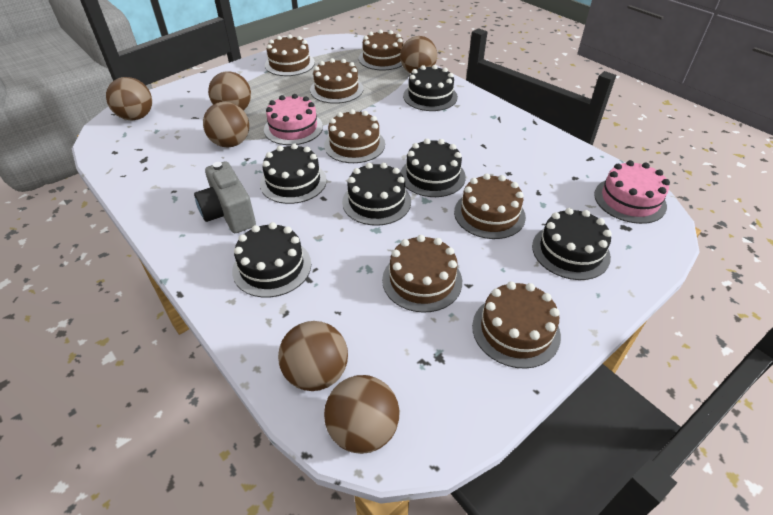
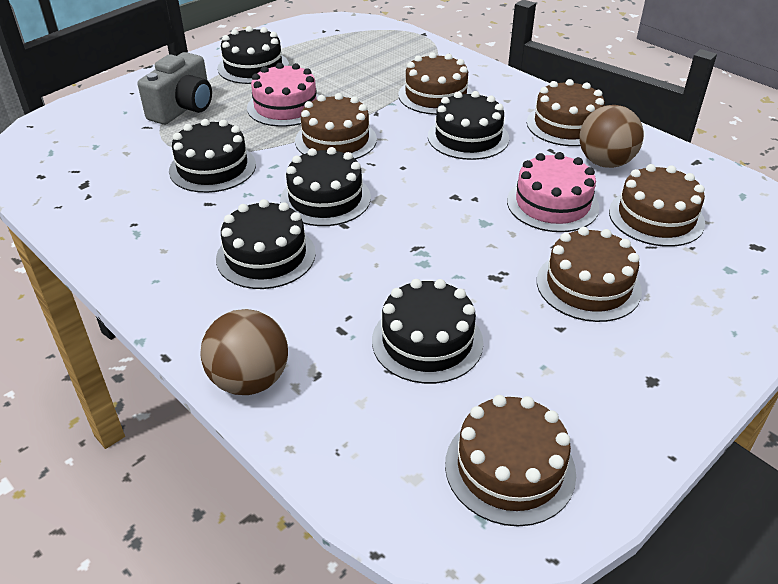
brown ball: [106,77,152,120] [203,102,249,147] [208,71,251,110] [278,321,348,391] [324,375,400,454] [400,36,437,74] = 6 -> [200,309,288,395] [579,105,644,168] = 2
brown cake: [265,34,315,76] [310,58,363,104] [324,109,385,163] [359,30,403,70] [382,235,462,313] [454,174,526,239] [472,282,561,369] = 7 -> [295,93,377,159] [398,52,473,115] [445,395,576,527] [527,79,605,146] [537,227,642,322] [609,164,705,247] = 6

